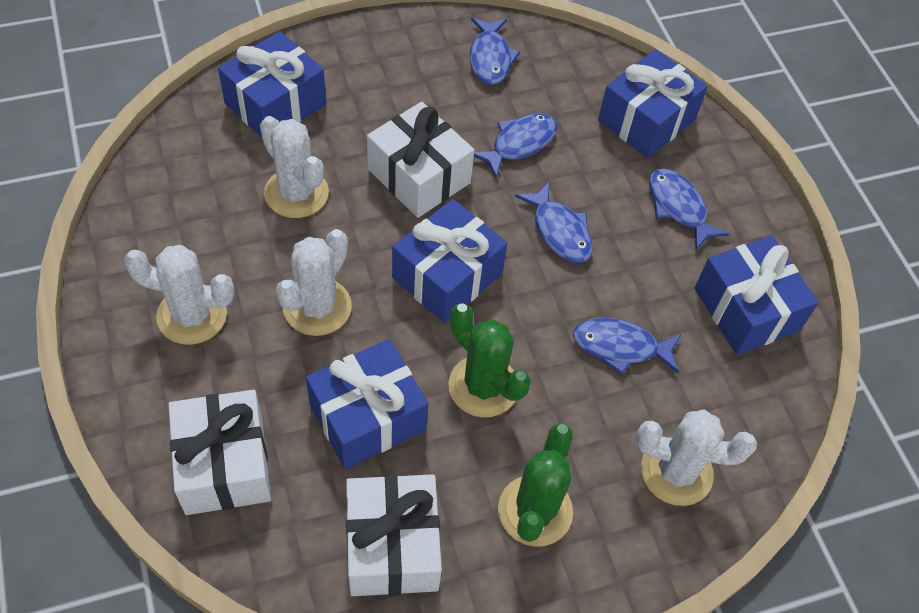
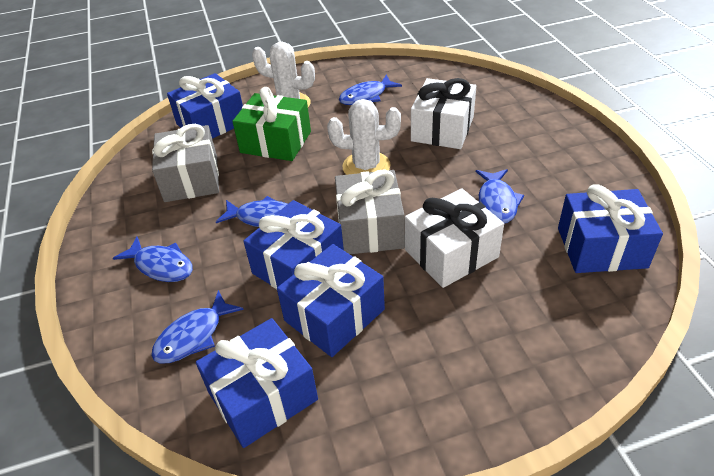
green cactus: [448,303,531,417] [498,423,573,547] = 2 -> none = 0
green gift: none = 0 -> [232,87,311,161] = 1
grey gift: none = 0 -> [152,124,219,202] [335,169,405,254] = 2
white cactus: [124,245,234,345] [260,116,329,218] [276,229,352,336] [636,410,757,506] = 4 -> [252,42,315,107] [327,99,401,175] = 2
white gift: [169,390,271,515] [346,474,442,596] [367,102,474,218] = 3 -> [405,188,504,288] [411,78,476,149] = 2

